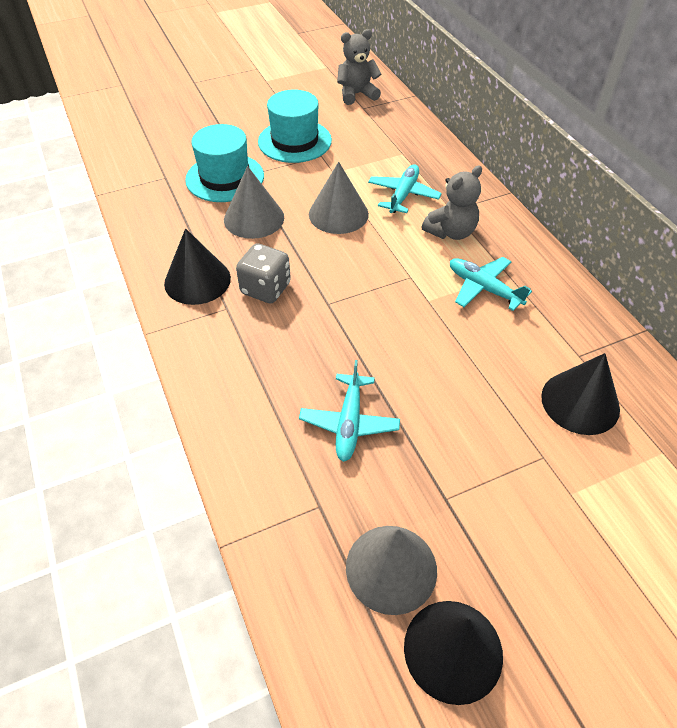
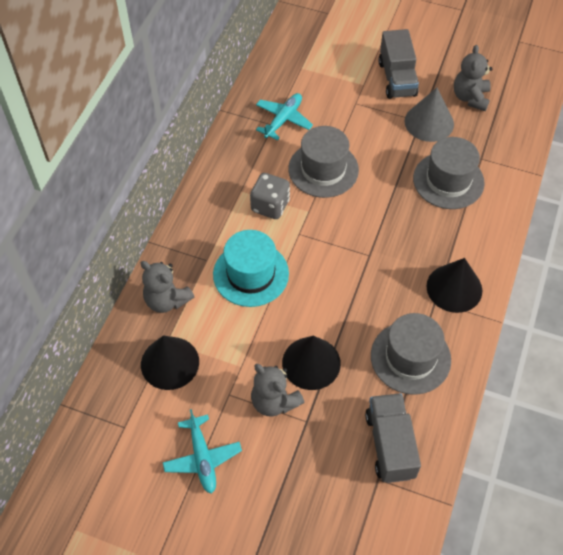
grey cone: [224,166,284,239] [309,162,369,234] [346,526,437,615] = 3 -> [405,88,454,142] = 1
grey hat: none = 0 -> [288,126,359,198] [371,313,451,395] [413,137,485,209] = 3
grey teddy bear: [337,29,381,105] [422,165,482,240] = 2 -> [140,261,194,313] [251,364,305,417] [454,45,492,111] = 3
grey truck: none = 0 -> [365,393,421,483] [378,29,419,99] = 2
turquoise hat: [185,124,264,202] [258,90,332,163] = 2 -> [213,230,289,307] = 1
turquoise plane: [299,360,400,462] [368,164,442,213] [450,257,532,311] = 3 -> [163,409,242,494] [256,93,313,141] = 2

